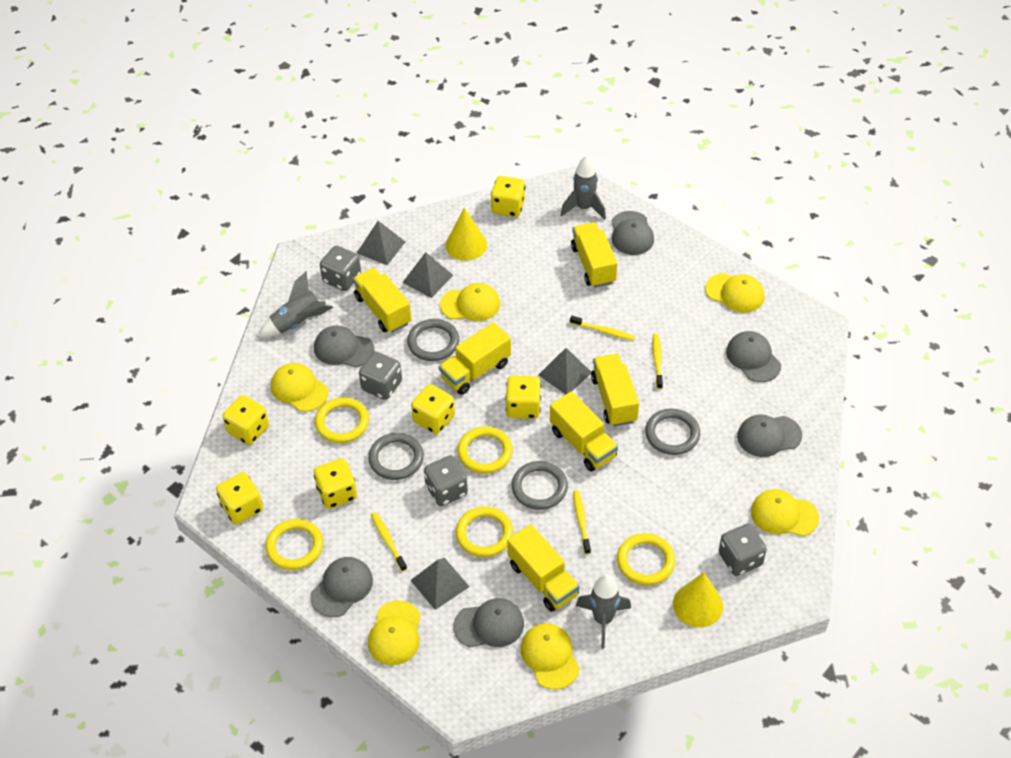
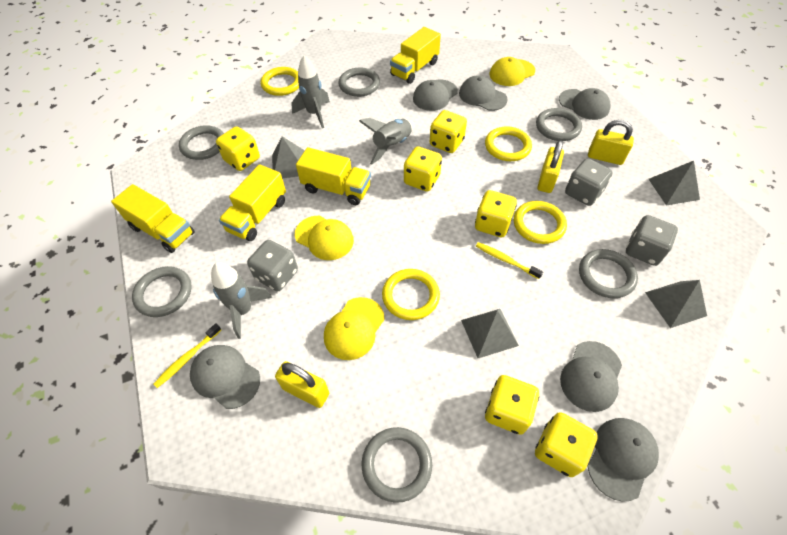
grey dice: [320,245,361,291] [359,352,402,400] [424,455,468,506] [718,523,767,576] = 4 -> [247,240,298,291] [565,158,613,206] [626,215,678,266] = 3
grey ring: [368,433,424,480] [407,319,459,361] [512,461,568,510] [645,409,700,455] = 4 -> [132,266,192,317] [179,125,224,160] [339,67,380,97] [362,427,432,503] [536,108,582,141] [579,249,638,298] = 6
yellow cap: [271,363,329,412] [368,601,421,665] [440,283,500,321] [521,623,580,689] [705,273,764,313] [751,489,819,536] = 6 -> [295,216,354,260] [324,297,385,360] [490,57,535,86] = 3
yellow cone: [445,208,487,261] [673,572,723,628] = 2 -> none = 0
yellow padlock: none = 0 -> [275,361,329,408] [537,141,564,193] [588,120,634,165] = 3
yellow ring: [265,519,323,570] [315,397,369,443] [456,506,513,557] [457,426,513,474] [617,533,675,585] = 5 -> [261,67,299,96] [382,269,440,320] [485,126,532,161] [514,201,567,244] = 4
yellow toothbrush: [371,512,407,572] [570,316,635,340] [573,490,591,554] [652,334,663,389] = 4 -> [153,323,221,388] [476,242,543,279] = 2
yellow truck: [353,268,411,333] [439,322,511,395] [507,524,580,612] [550,391,618,471] [571,222,617,288] [591,354,639,426] = 6 -> [111,184,195,253] [219,164,286,241] [296,147,371,205] [390,27,441,84] = 4

